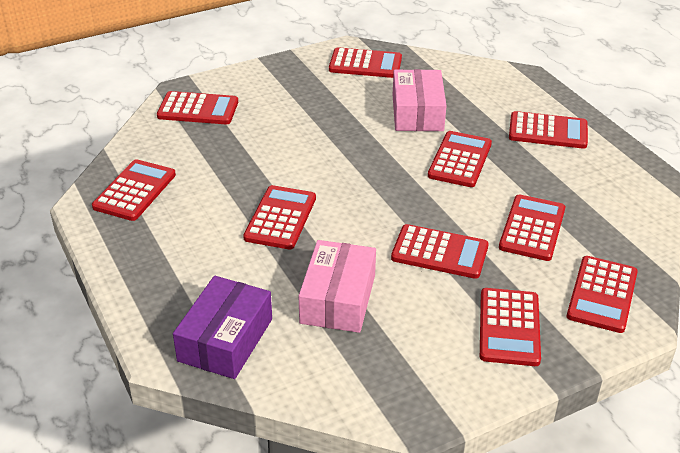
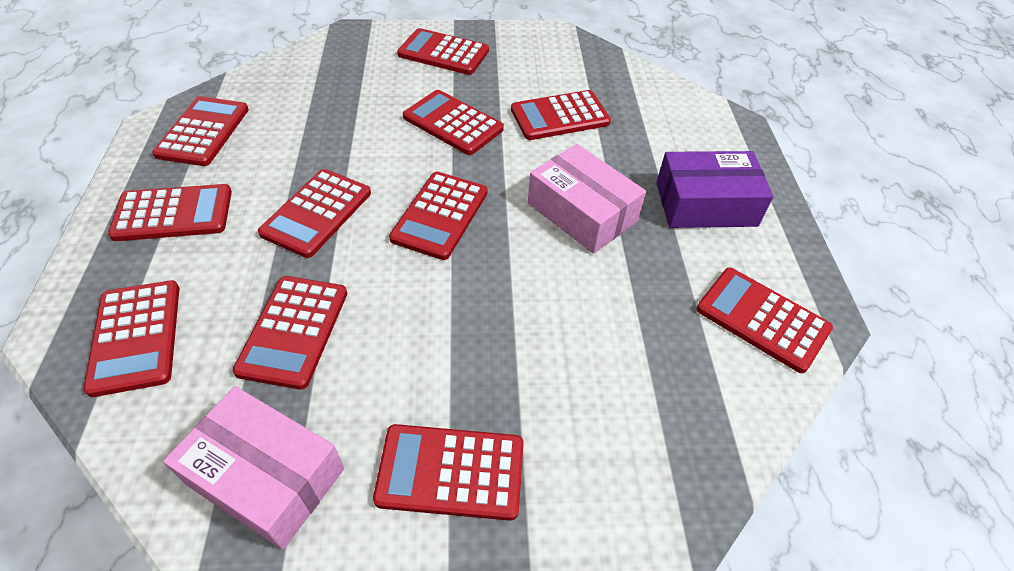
red calculator: [92,159,176,221] [157,91,238,124] [243,185,316,249] [329,47,402,78] [391,224,489,279] [428,131,492,187] [480,288,541,366] [499,194,565,261] [509,111,588,149] [567,256,638,333] = 10 -> [83,280,179,397] [108,184,232,241] [152,96,249,166] [233,276,347,390] [258,169,371,258] [373,424,524,521] [389,172,487,260] [397,28,489,75] [403,90,504,155] [511,90,611,140] [696,268,833,373] = 11

